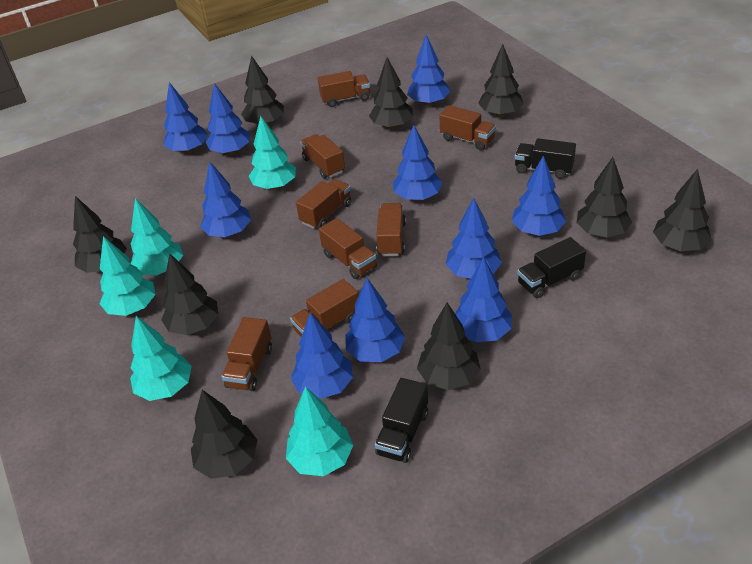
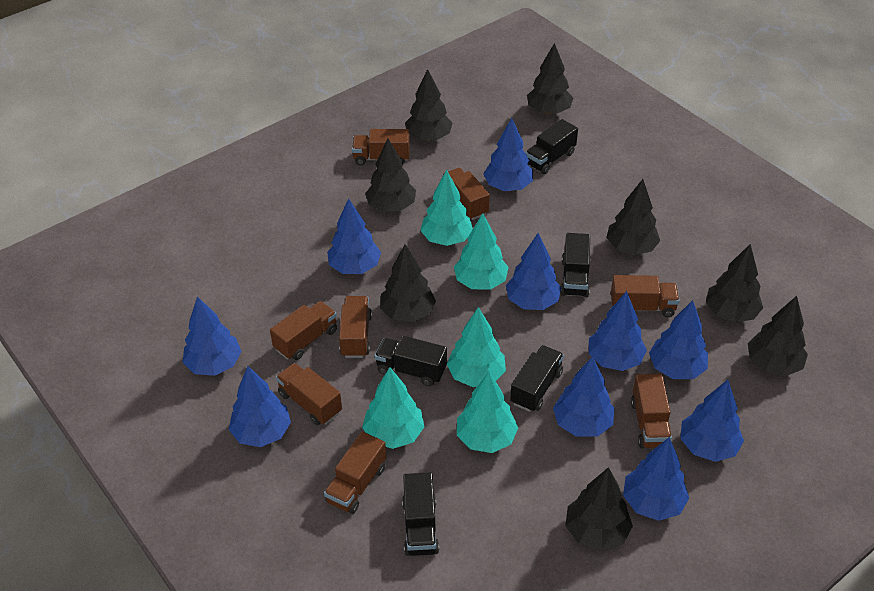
black tree: [73,196,127,273] [161,253,218,335] [191,390,257,479] [241,55,284,125] [369,57,413,129] [417,303,481,390] [478,44,523,117] [577,157,632,238] [653,169,712,251] = 9 -> [365,138,416,212] [380,245,436,322] [405,69,453,141] [527,43,573,115] [565,467,633,551] [606,179,660,255] [706,244,763,322] [748,296,808,376] = 8
black truck: [375,378,428,463] [515,138,576,179] [517,237,586,298] = 3 -> [375,336,447,386] [402,472,439,556] [510,345,564,412] [525,119,578,174] [561,233,590,297] = 5

